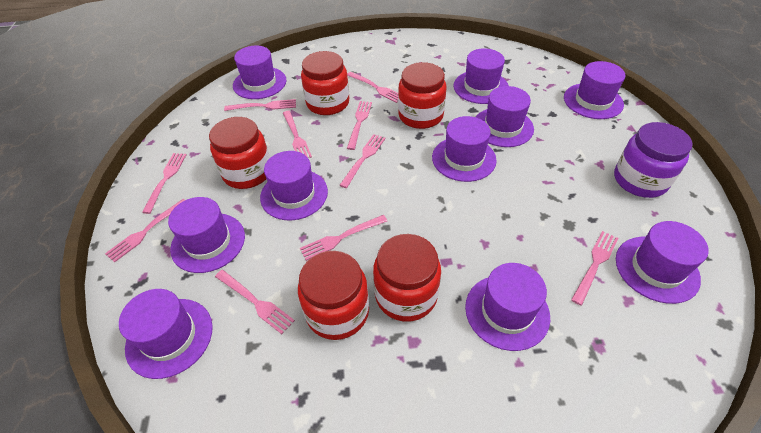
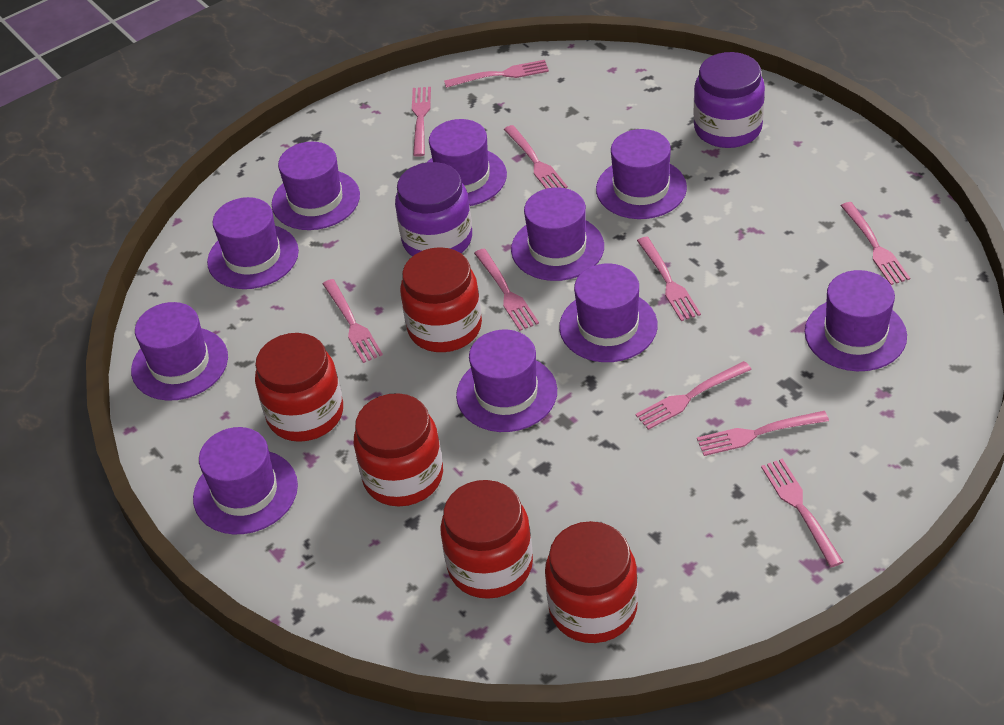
purple jar: [614,122,693,198] = 1 -> [395,162,472,257] [694,52,765,148] = 2

